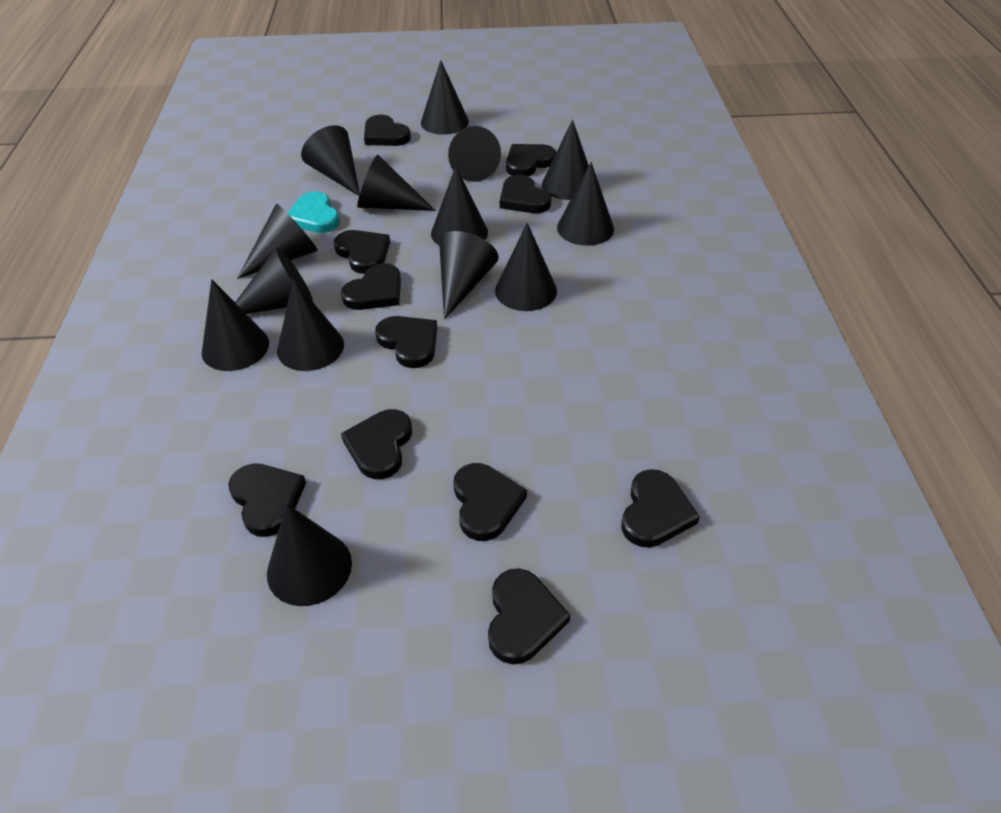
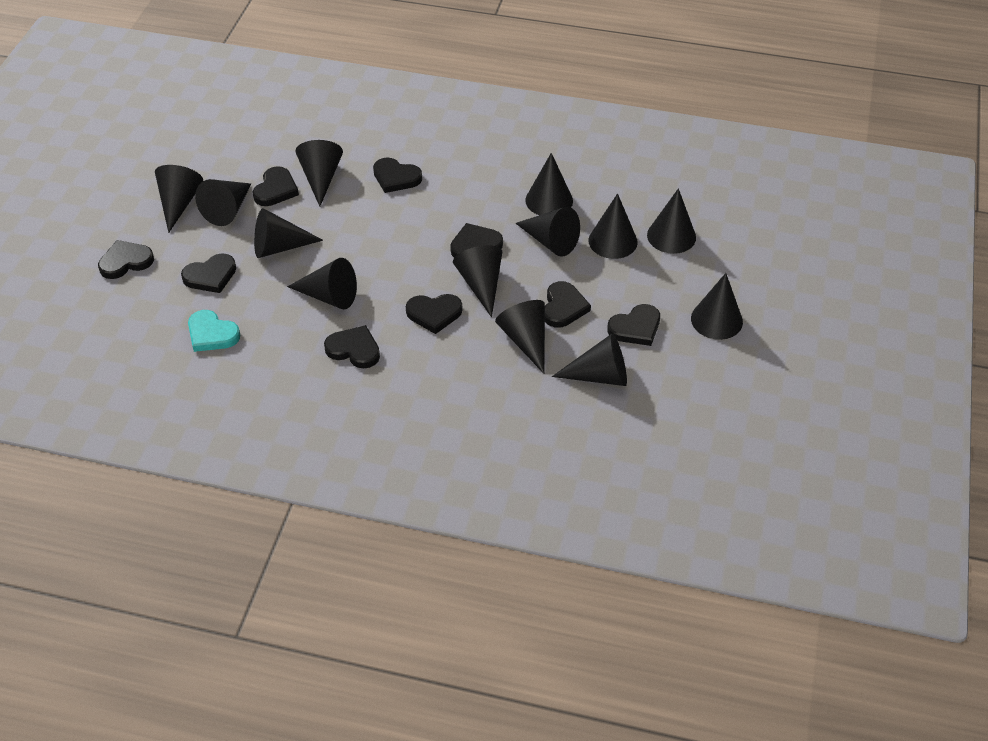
black cone: [202,279,269,371] [235,247,313,314] [237,204,318,279] [267,504,352,606] [277,279,344,371] [301,125,360,196] [357,154,436,211] [421,60,469,135] [431,166,488,245] [439,231,499,320] [448,126,501,182] [495,223,557,311] [542,120,589,200] [557,162,614,246] = 14 -> [155,165,203,233] [195,179,251,226] [254,208,323,258] [287,258,357,309] [295,140,343,207] [453,245,502,317] [495,300,545,374] [515,207,580,257] [525,153,573,215] [552,333,627,386] [589,193,638,259] [647,188,696,254] [691,273,743,340] = 13
black heart: [228,463,306,537] [334,230,390,274] [341,263,401,310] [341,409,412,479] [364,115,411,146] [375,316,437,368] [453,463,527,541] [488,568,570,664] [500,175,551,213] [506,144,556,176] [622,469,700,548] = 11 -> [98,240,154,279] [181,253,236,293] [253,166,299,206] [324,325,380,368] [373,157,422,193] [406,294,462,334] [450,223,503,257] [545,281,591,328] [607,304,660,346] = 9

